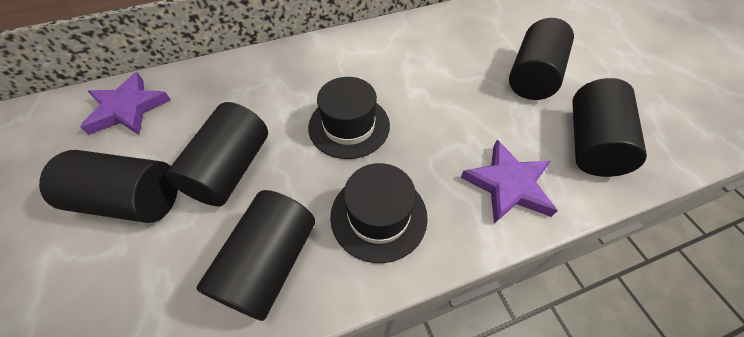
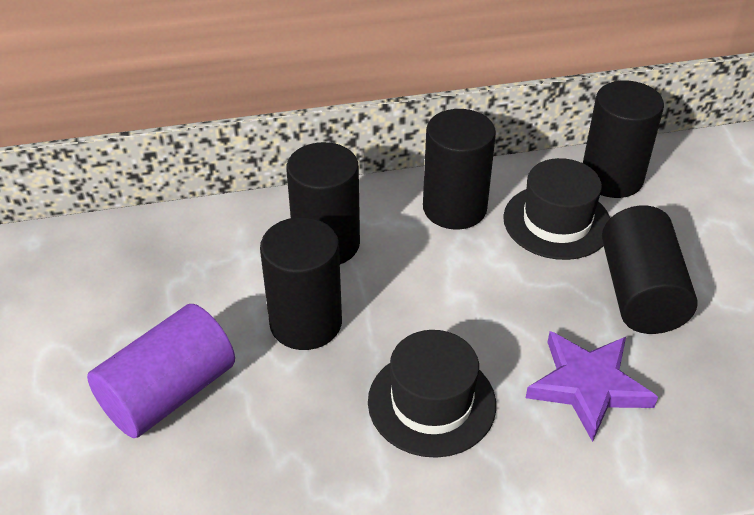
purple cylinder: none = 0 -> [87,304,235,438] = 1
purple star: [80,72,171,135] [461,140,558,224] = 2 -> [526,331,658,442] = 1

